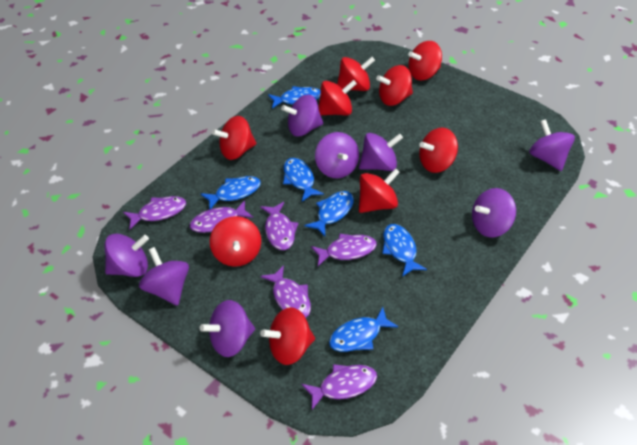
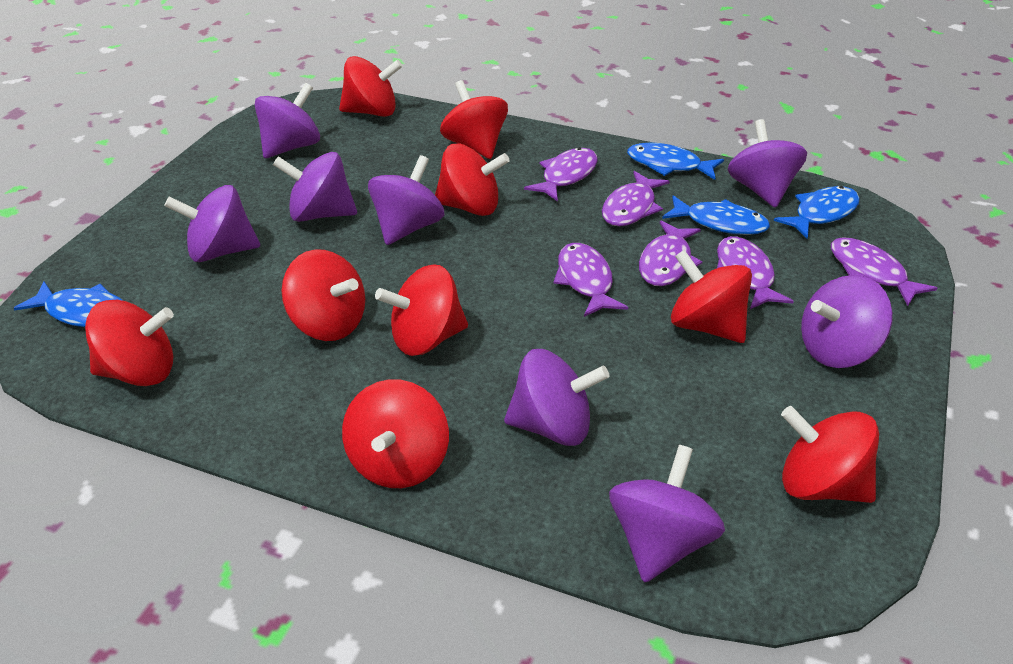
blue fish: [200,176,261,209] [268,86,321,108] [283,158,324,202] [304,191,354,237] [329,307,398,352] [382,224,427,277] = 6 -> [14,281,123,327] [627,143,724,180] [662,195,770,235] [774,186,860,238] = 4

